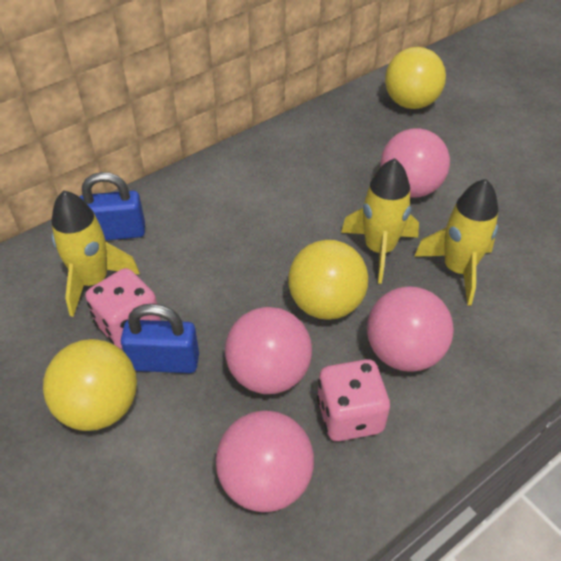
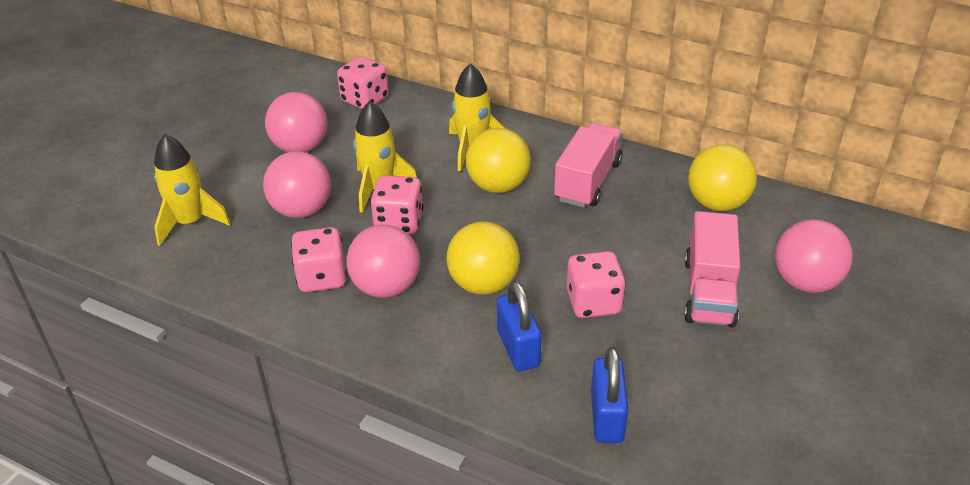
pink dice: [86,268,161,349] [317,359,390,441] = 2 -> [291,227,347,292] [337,56,389,109] [370,175,423,234] [567,251,626,318] = 4
pink truck: none = 0 -> [554,123,623,208] [684,211,740,328] = 2

